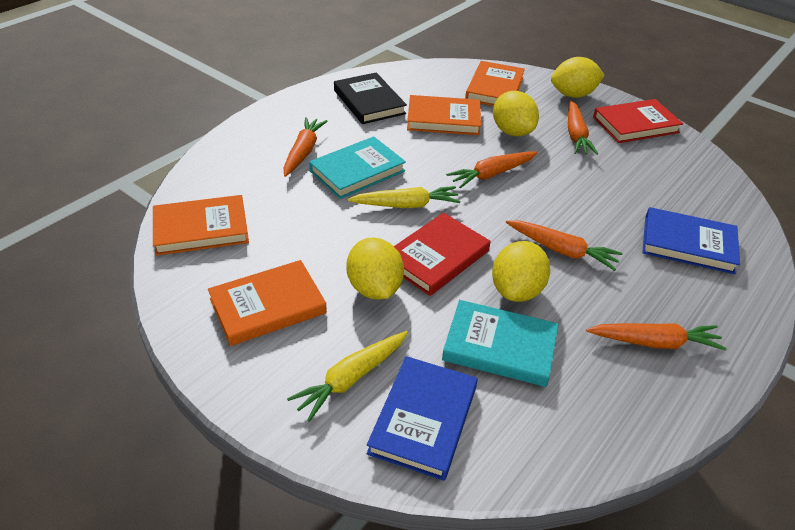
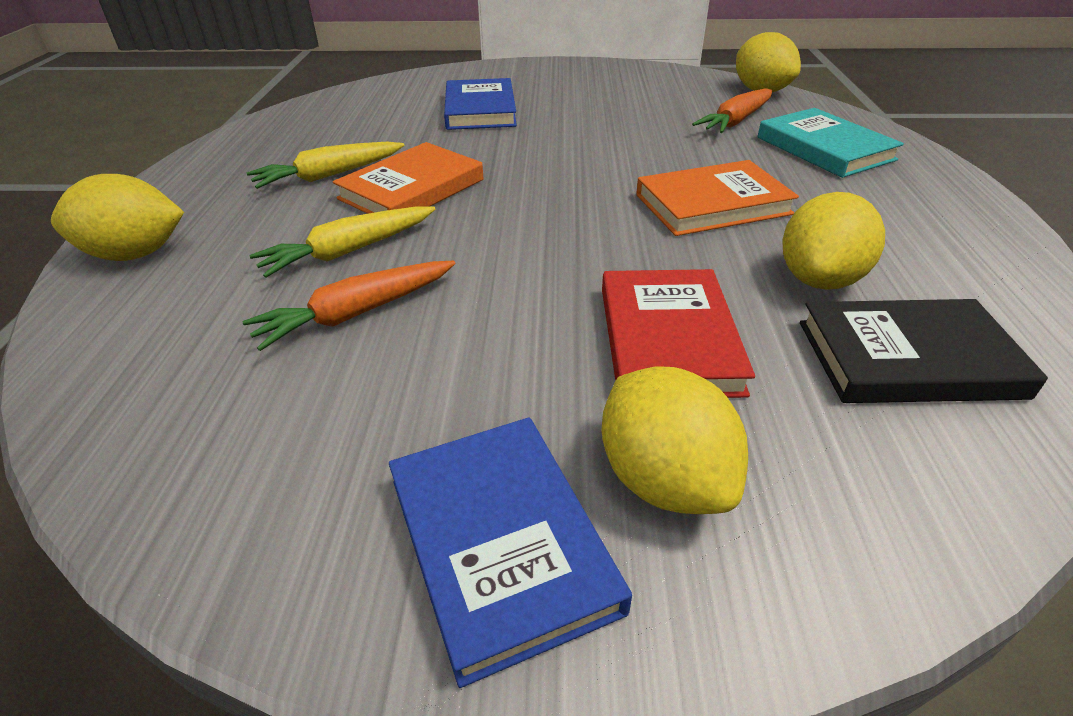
orange book: [153,195,249,256] [208,260,327,346] [407,95,481,135] [465,61,525,106] = 4 -> [333,142,483,214] [636,160,799,236] = 2
orange carrot: [283,117,327,177] [446,151,538,188] [506,220,623,271] [568,101,598,155] [586,323,727,351] = 5 -> [243,260,455,351] [692,88,772,133] = 2
red book: [394,213,490,296] [593,99,683,143] = 2 -> [602,269,755,398] = 1
turquoise book: [309,136,406,199] [442,300,558,387] = 2 -> [758,108,904,178] = 1

